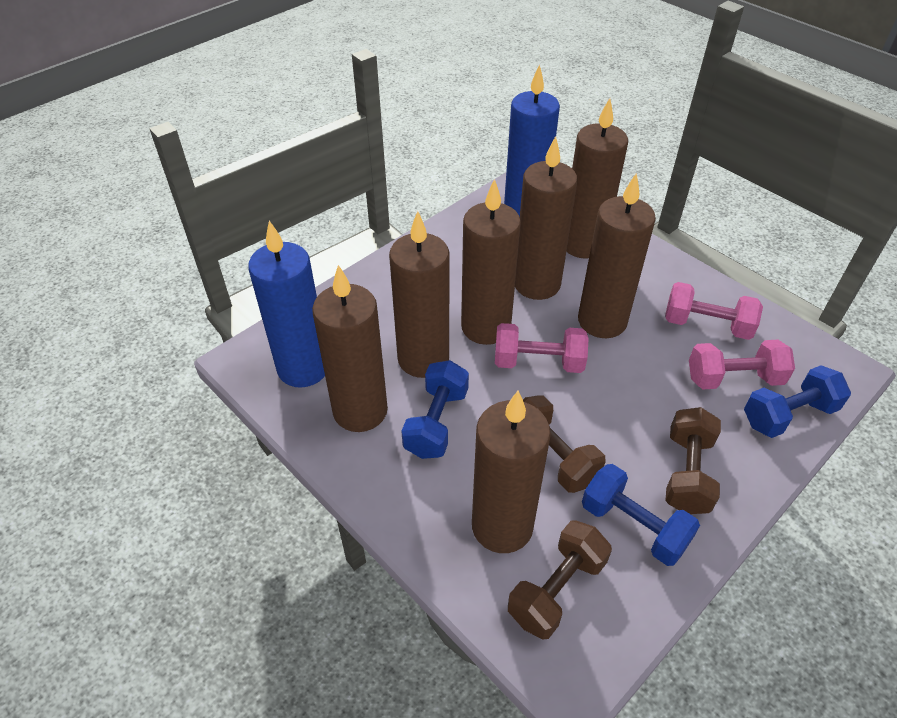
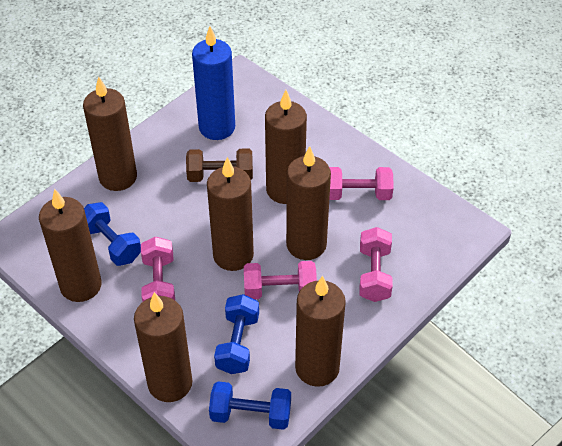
blue candle: [248,221,325,388] [504,64,560,217] = 2 -> [192,26,235,140] = 1
brown dumbbell: [508,520,612,639] [523,395,606,493] [665,407,721,514] = 3 -> [186,149,253,182] = 1
pink dumbbell: [495,323,588,373] [665,282,763,340] [689,340,795,389] = 3 -> [141,236,175,302] [244,261,317,299] [329,167,393,200] [359,227,393,302] = 4

